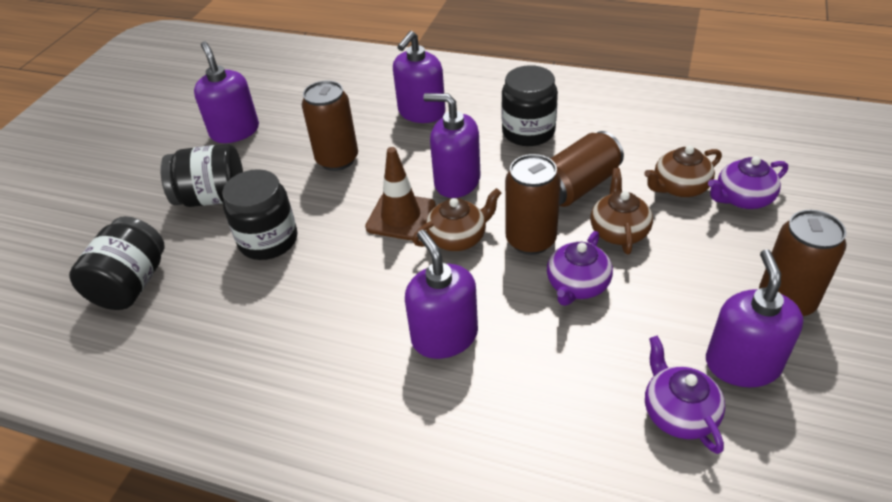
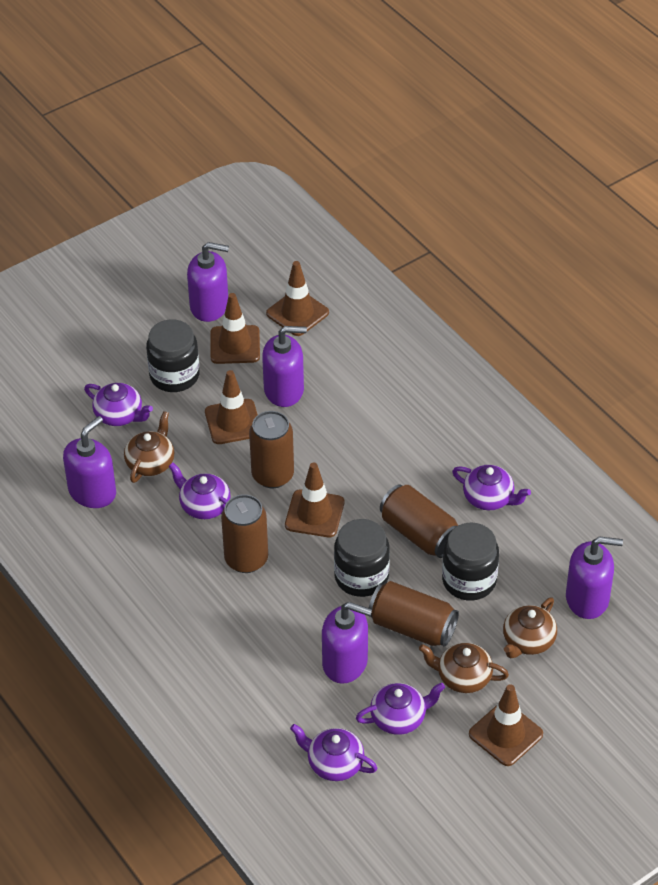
black jar: [69,216,165,310] [160,144,243,207] [222,169,297,260] [501,65,558,146] = 4 -> [146,319,200,392] [334,519,390,597] [442,523,499,600] = 3
brown traffic cone: [365,147,436,241] = 1 -> [205,370,258,444] [211,293,260,364] [266,261,329,336] [285,462,344,537] [469,684,543,766] = 5
purple teapot: [547,231,613,306] [645,336,725,454] [708,156,788,209] = 3 -> [84,383,153,426] [169,463,231,519] [290,724,378,781] [356,683,445,735] [452,465,531,510] = 5

